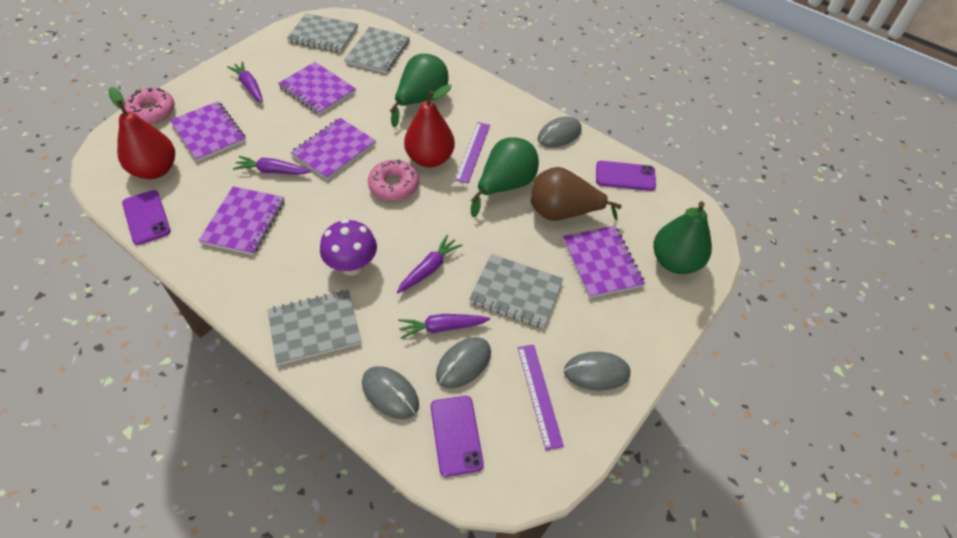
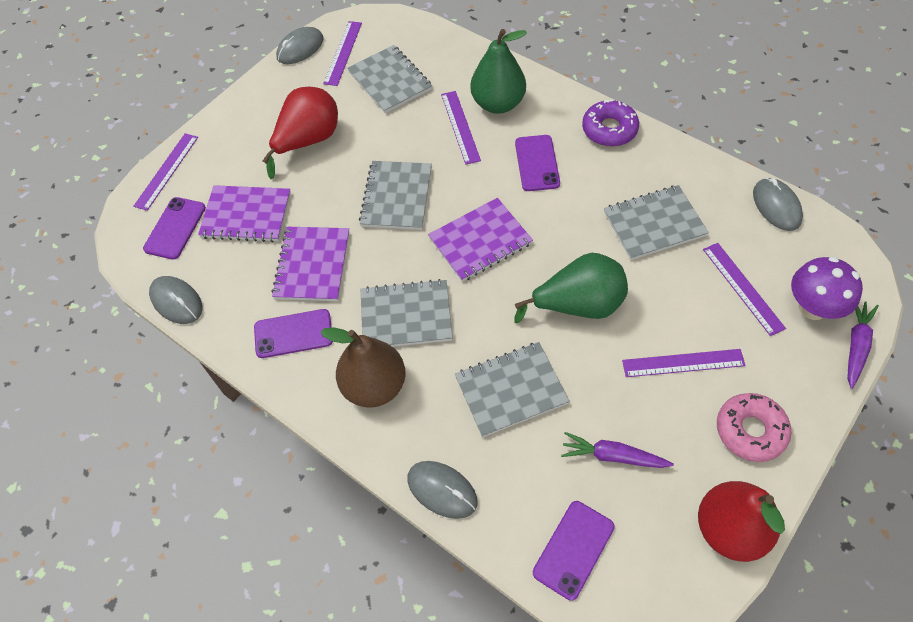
green pear: [390,54,449,127] [471,137,539,217] [653,201,712,274] = 3 -> [470,29,527,114] [514,253,628,324] = 2
grey notebook: [268,290,361,365] [287,13,358,52] [344,27,410,73] [469,254,563,328] = 4 -> [347,45,432,113] [359,161,432,230] [361,279,452,347] [455,342,570,437] [604,185,709,260] = 5
pink donut: [124,88,175,124] [368,160,419,201] = 2 -> [717,393,792,462] = 1
purple carrot: [227,61,263,103] [233,156,312,174] [396,235,462,294] [398,314,490,339] = 4 -> [561,432,674,468] [847,301,879,389] = 2
purple donut: none = 0 -> [582,100,639,147] = 1
purple notebook: [170,101,246,162] [198,186,285,255] [278,62,356,115] [291,118,376,180] [563,226,645,298] = 5 -> [198,185,291,242] [271,227,349,301] [428,198,533,282] = 3
purple phone: [122,190,171,245] [431,396,484,477] [596,161,656,191] = 3 -> [143,197,206,260] [254,309,333,358] [515,135,560,191] [533,501,615,601] = 4
purple ruler: [455,122,490,183] [518,344,564,451] = 2 -> [133,133,198,211] [323,21,362,86] [441,91,481,165] [622,349,746,377] [703,243,786,336] = 5

